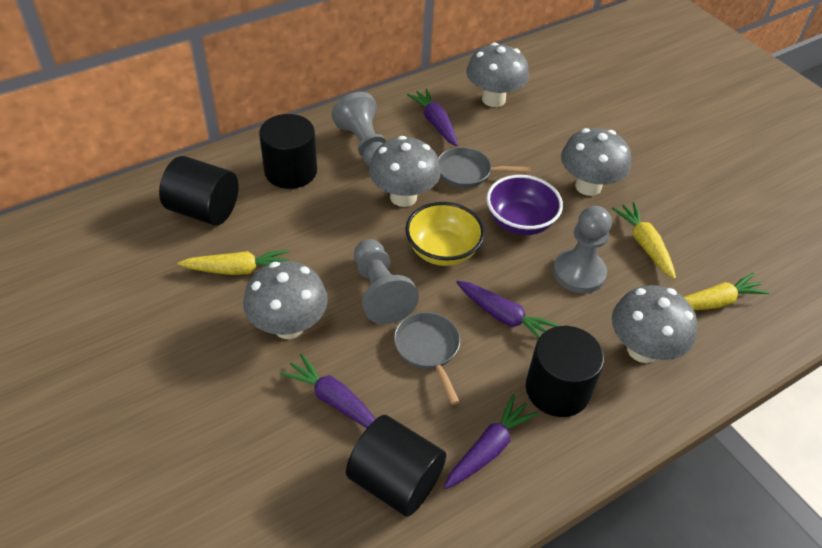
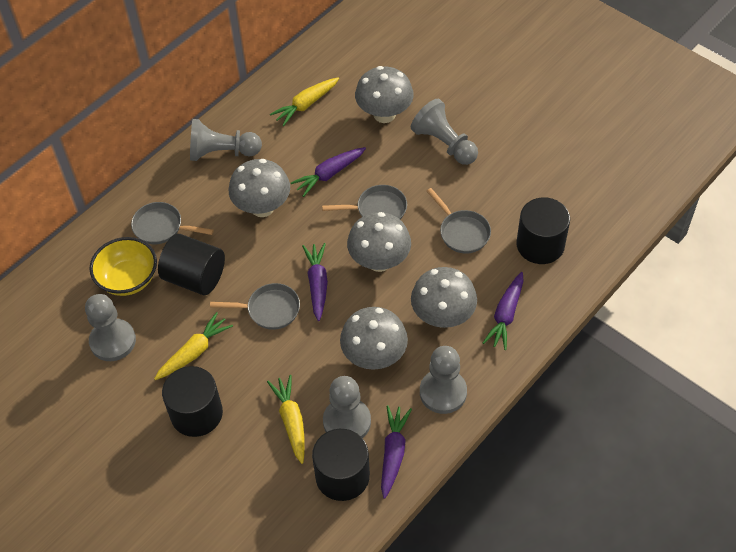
grey pan: [394,312,460,405] [438,147,531,188] = 2 -> [131,202,214,244] [210,283,300,330] [322,185,407,219] [427,188,491,254] = 4
grey pawn: [332,92,386,167] [354,239,419,324] [553,206,612,293] = 3 -> [85,294,136,361] [190,119,262,161] [323,376,371,438] [411,99,478,165] [420,346,467,414] = 5
purple bowl: [486,175,563,235] = 1 -> none = 0

